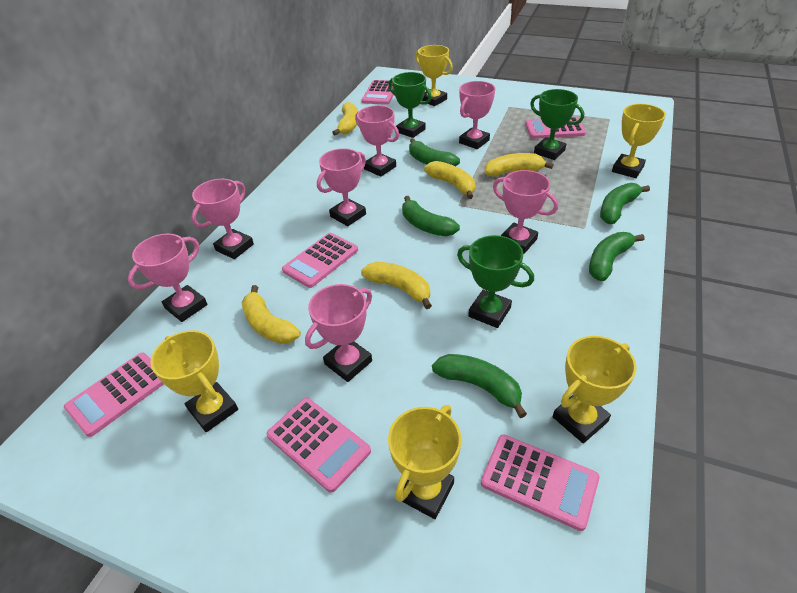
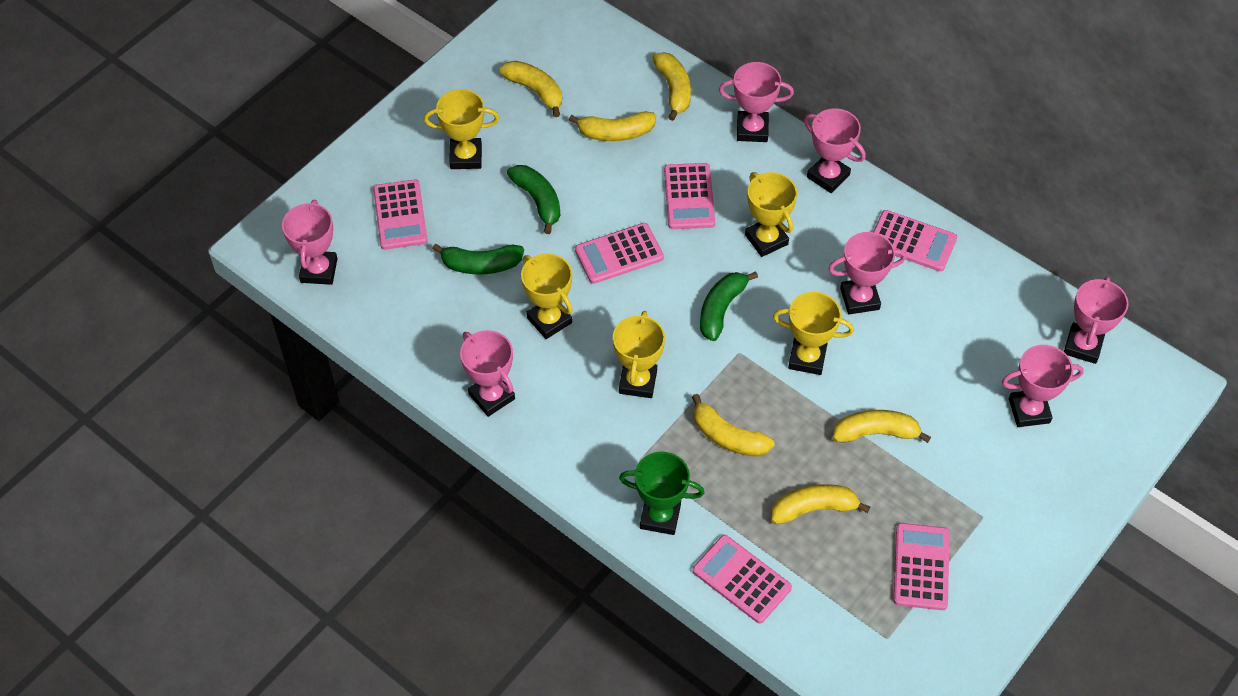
green banana: [402,196,460,236] [409,138,460,166] [432,354,527,418] [589,232,645,281] [600,183,650,224] = 5 -> [432,243,524,274] [507,165,560,234] [700,271,758,341] = 3
green trophy: [389,72,432,138] [457,235,534,328] [530,89,584,160] = 3 -> [619,451,705,535] = 1
yellow banana: [241,285,301,344] [332,102,358,135] [361,262,432,309] [424,161,475,199] [485,153,554,176] = 5 -> [499,61,562,117] [569,111,656,141] [652,52,691,121] [692,394,775,457] [771,484,870,524] [833,410,931,443] = 6

